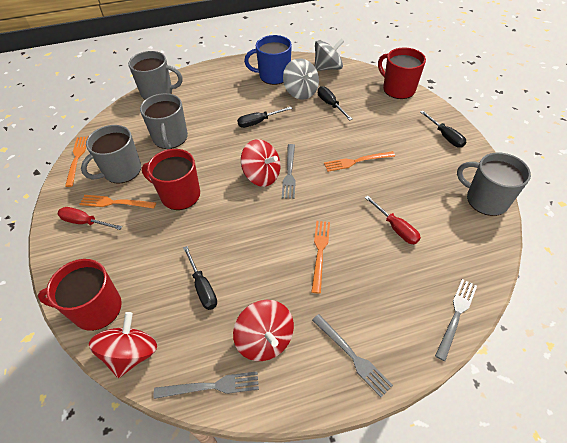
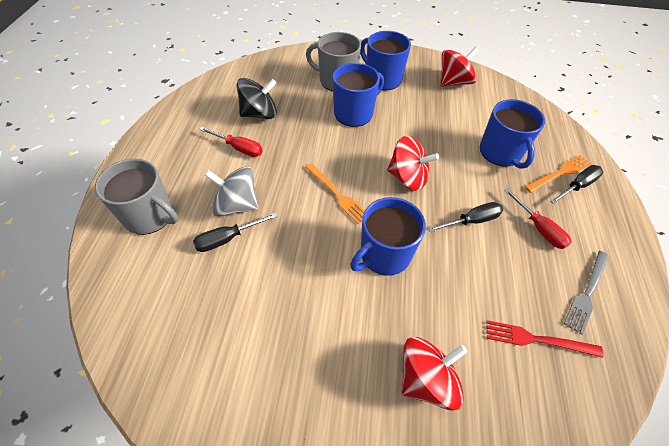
black screwdriver: [183,246,217,310] [237,107,292,128] [318,86,352,120] [420,110,466,148] = 4 -> [193,213,277,252] [428,202,503,232] [550,165,603,204] = 3
black spinning top: none = 0 -> [237,78,277,119] = 1
blue mug: [244,35,292,85] = 1 -> [333,63,384,127] [350,197,426,276] [360,31,411,90] [480,99,545,169] = 4
grey fork: [154,371,259,399] [282,144,296,199] [312,314,393,397] [435,279,477,361] = 4 -> [564,251,609,334] = 1
grey mug: [81,125,141,184] [128,51,182,100] [140,93,188,150] [457,152,531,216] = 4 -> [95,159,178,235] [306,32,361,91] = 2
grey spinning top: [283,58,319,99] [315,38,344,71] = 2 -> [205,166,259,216] = 1
orange fork: [65,137,88,187] [79,195,156,209] [311,221,330,294] [324,151,395,172] = 4 -> [305,163,365,225] [525,155,591,193] = 2
red fork: none = 0 -> [486,320,603,358] = 1
red mug: [38,259,122,331] [142,149,200,210] [378,48,426,99] = 3 -> none = 0

